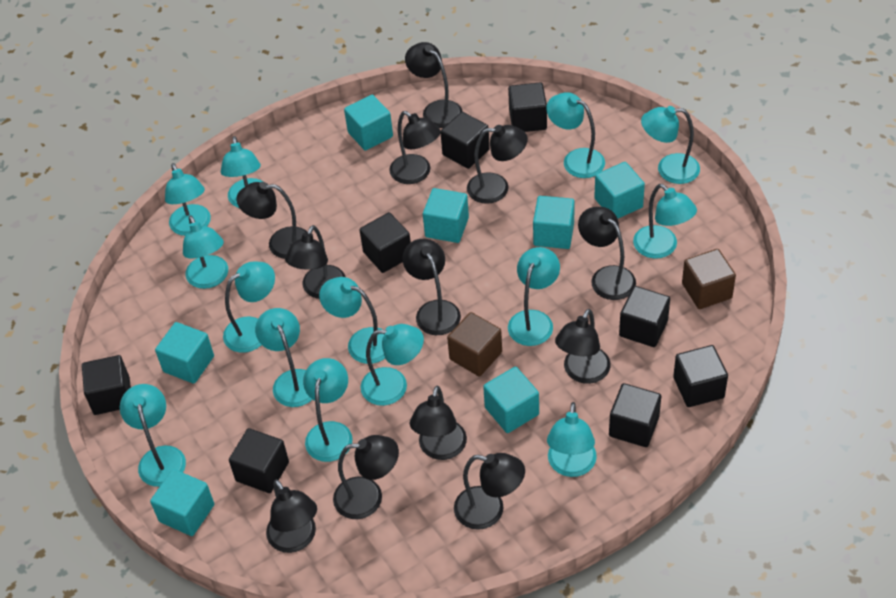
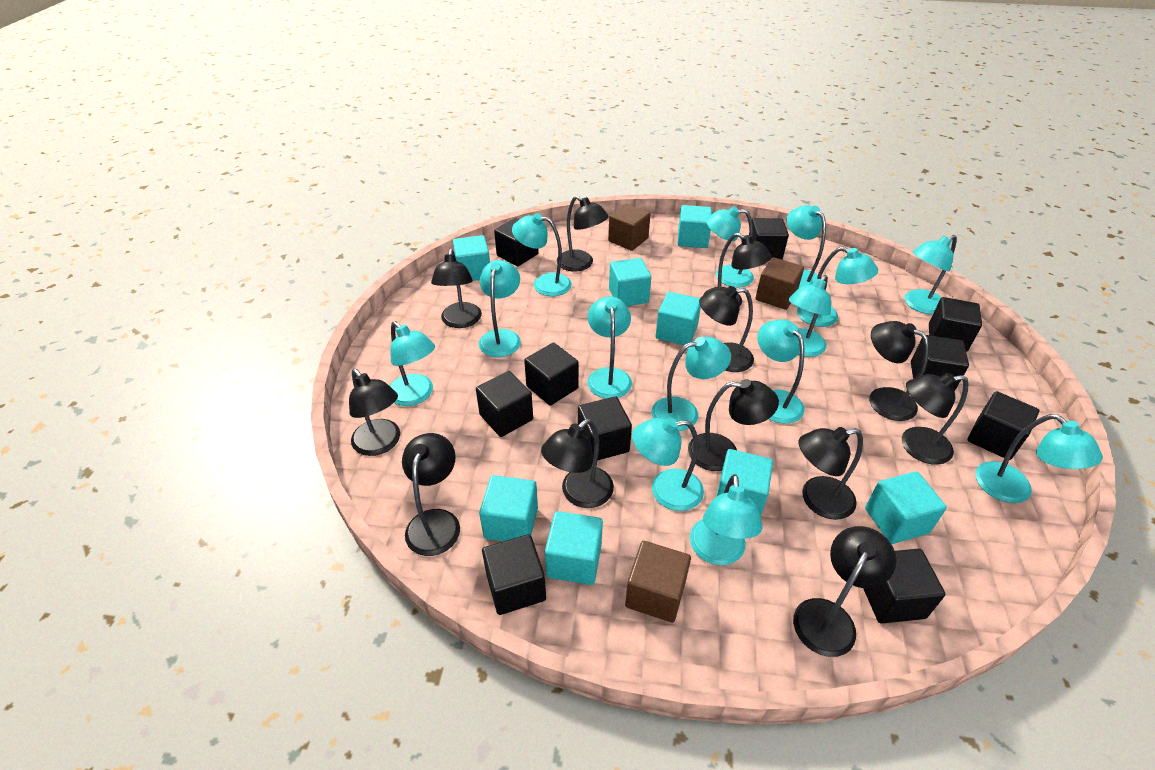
black cube: [82,355,131,415] [229,428,289,493] [360,212,411,273] [441,112,490,169] [508,82,547,132] [609,383,661,447] [619,286,670,347] [673,345,728,407] = 8 -> [476,371,533,437] [482,534,546,615] [494,218,539,266] [524,343,579,406] [578,396,632,460] [752,218,789,261] [863,549,945,624] [911,335,969,391] [929,297,982,352] [968,391,1039,460] = 10
brown cube: [447,312,502,376] [682,249,736,309] = 2 -> [608,204,650,251] [625,541,691,623] [755,257,804,310] = 3
turquoise cube: [150,469,214,536] [155,322,214,384] [344,95,393,151] [423,188,469,243] [483,367,539,433] [533,196,575,249] [594,162,645,219] = 7 -> [453,235,490,281] [479,475,538,541] [545,511,603,585] [609,258,651,306] [656,292,701,345] [678,205,712,248] [716,449,773,517] [865,471,947,544] = 8

